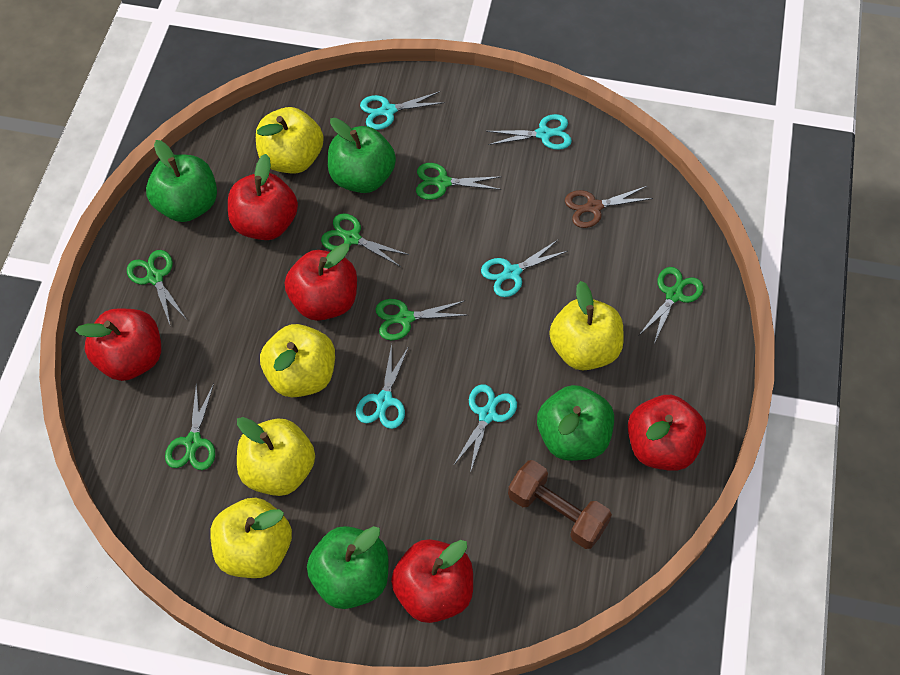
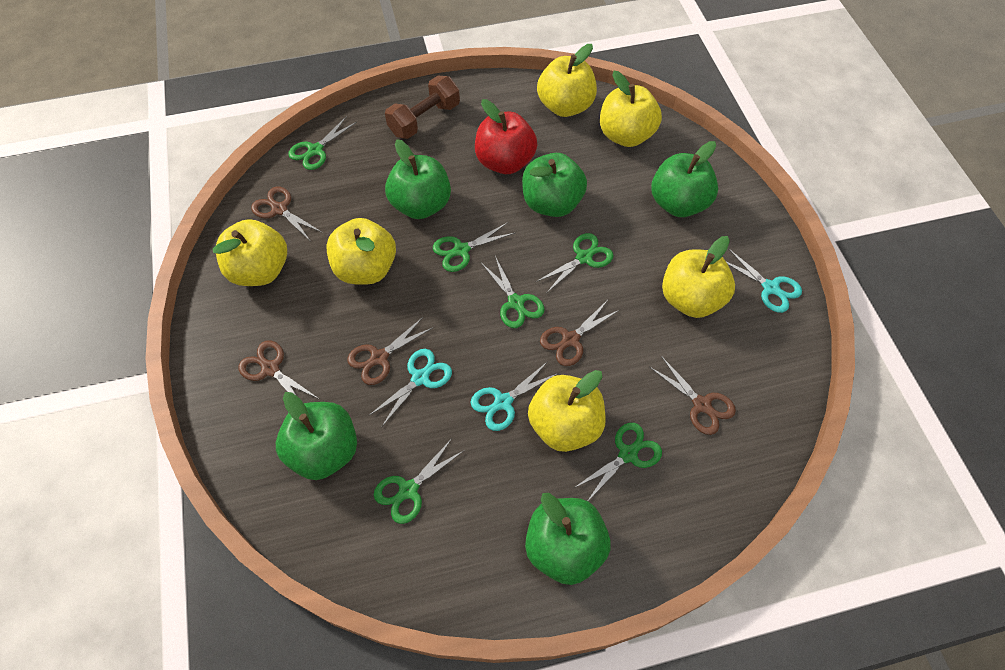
brown scissors: [565,186,653,228] = 1 -> [238,341,319,399] [251,187,323,242] [347,317,434,385] [540,300,619,366] [650,356,736,435] = 5
green apple: [146,140,217,222] [307,526,388,609] [328,118,396,193] [537,385,614,461] = 4 -> [276,392,357,480] [385,139,451,219] [522,153,587,217] [525,493,610,585] [651,141,718,217] = 5
red apple: [75,308,161,381] [228,154,298,240] [285,243,357,321] [391,539,473,623] [628,395,706,471] = 5 -> [475,99,537,174] = 1
turquoise scissors: [356,344,409,429] [360,91,445,130] [453,384,517,473] [481,239,567,297] [486,114,572,150] = 5 -> [368,349,452,428] [471,361,559,431] [727,248,802,313] = 3
yellow apple: [210,498,292,578] [237,417,315,496] [256,107,324,173] [260,324,335,397] [549,281,624,370] = 5 -> [213,219,287,286] [326,218,396,285] [528,370,606,452] [537,44,597,117] [600,71,662,147] [662,236,735,318] = 6

